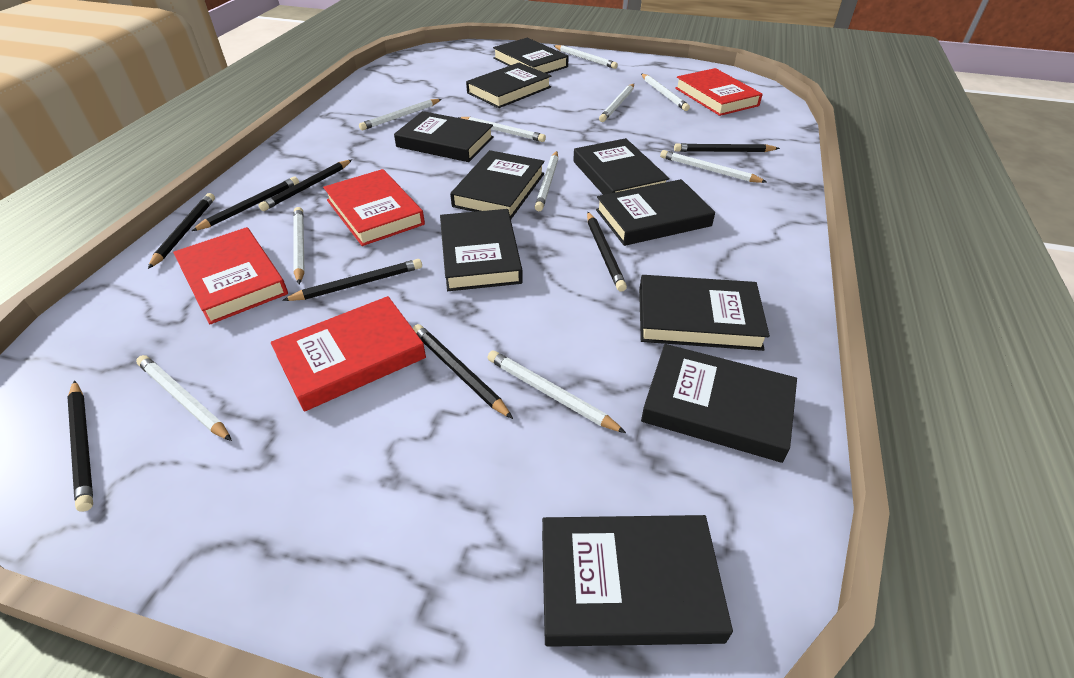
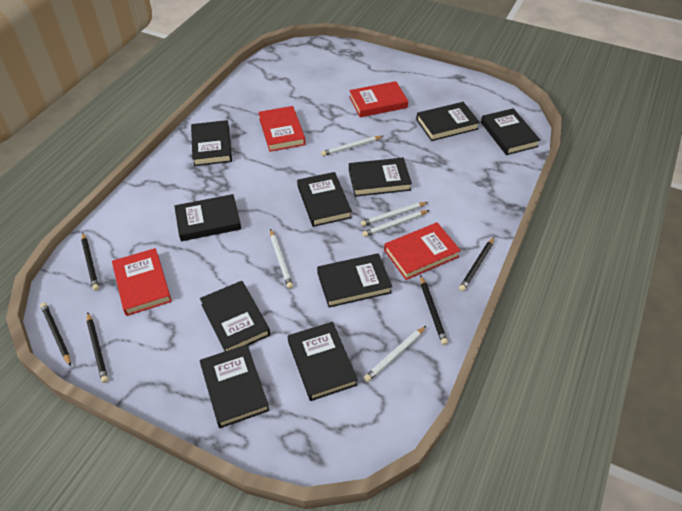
black pencil: [67,380,93,512] [148,193,215,269] [191,177,299,231] [258,160,352,211] [282,259,422,301] [413,324,513,419] [587,212,627,292] [674,143,780,152] = 8 -> [40,302,71,366] [81,232,99,291] [87,312,108,383] [420,275,448,345] [459,237,494,291] = 5
white pencil: [136,355,232,441] [293,207,305,284] [359,99,442,130] [458,117,546,142] [487,350,626,433] [535,151,558,211] [553,45,618,69] [599,84,634,122] [641,74,690,111] [660,150,767,183] = 10 -> [270,229,293,289] [321,136,383,156] [361,202,428,226] [362,210,429,237] [364,326,426,382] = 5

